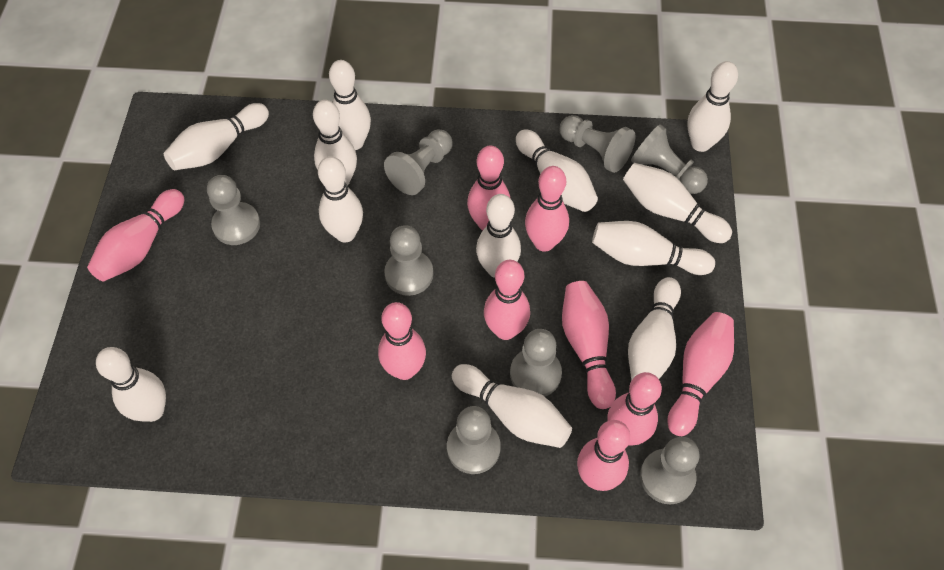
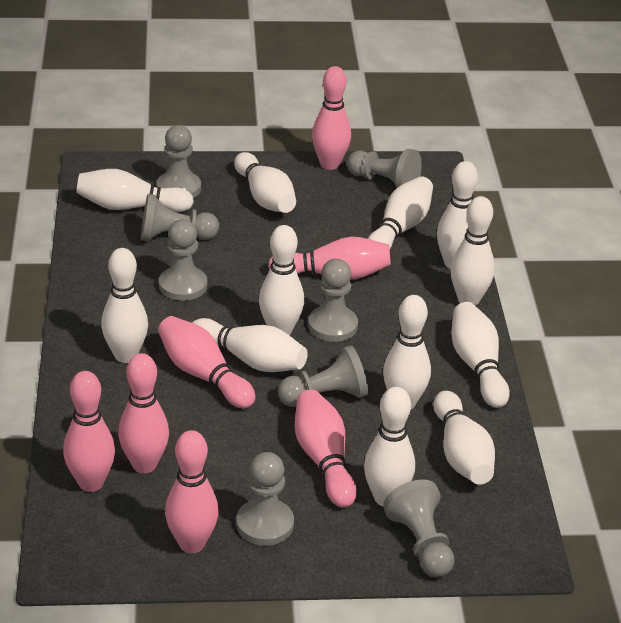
pink bowling pin: [87,189,184,281] [378,302,426,380] [467,145,510,231] [484,260,530,340] [525,166,569,252] [562,281,616,409] [577,420,630,491] [607,372,662,446] [667,312,734,436] = 9 -> [63,371,115,492] [118,353,169,473] [158,316,256,409] [165,430,219,553] [268,237,391,280] [295,390,357,508] [312,66,351,170] = 7

